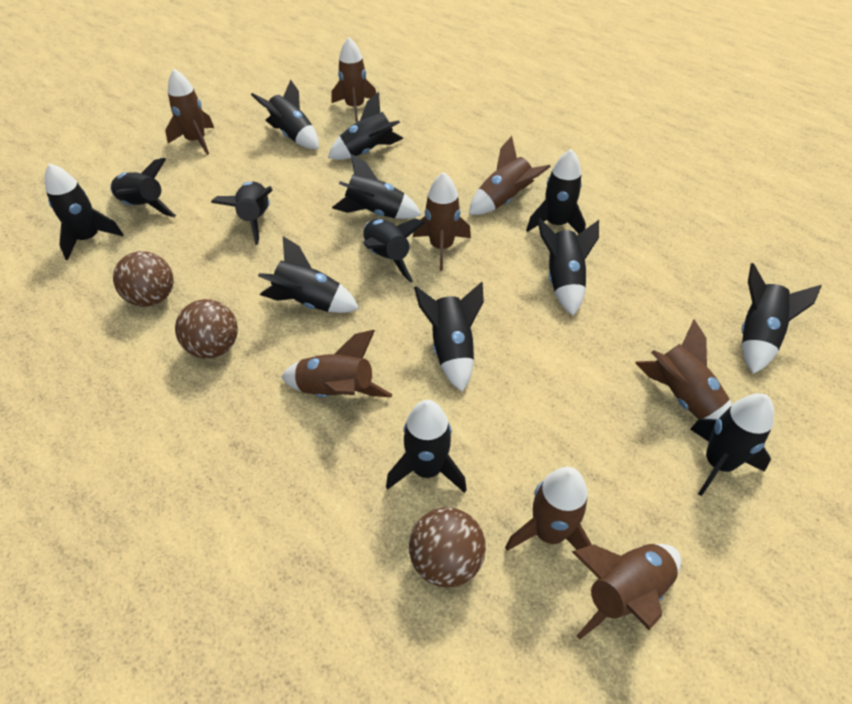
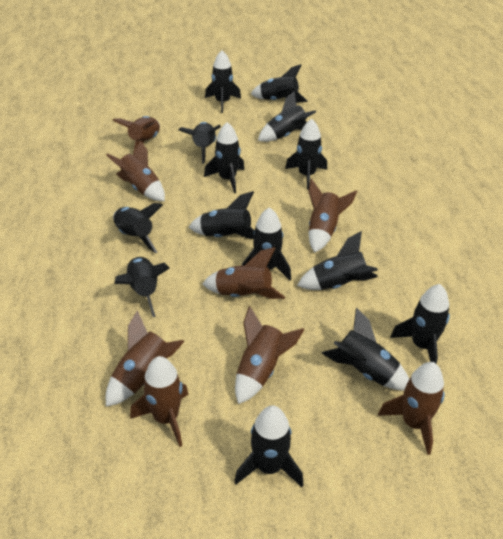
brown ball: [113,251,174,307] [175,299,238,359] [409,507,486,588] = 3 -> none = 0

